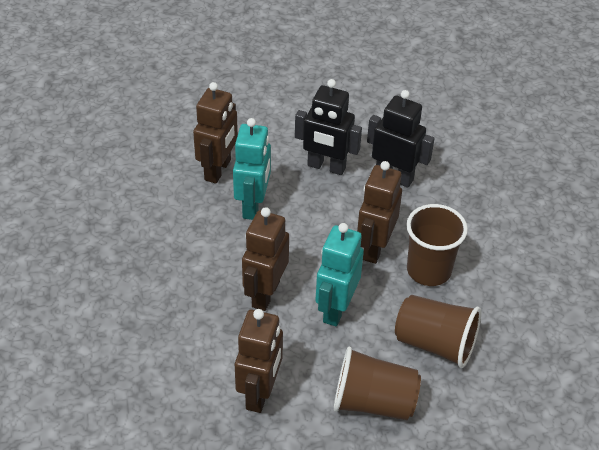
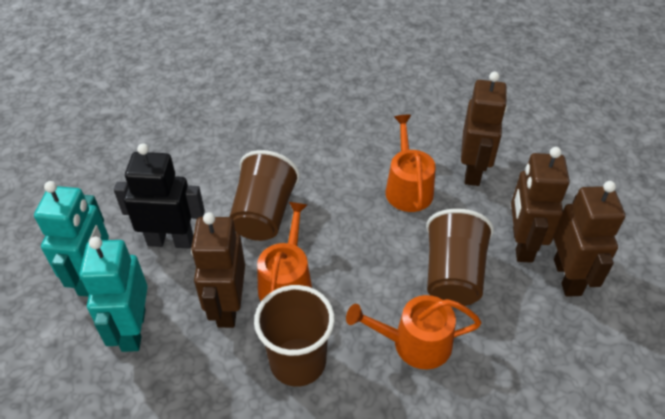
black robot: [295,79,362,175] [367,90,435,188] = 2 -> [114,143,205,249] = 1
orange watering can: none = 0 -> [257,202,312,301] [346,295,481,370] [385,115,436,212] = 3

